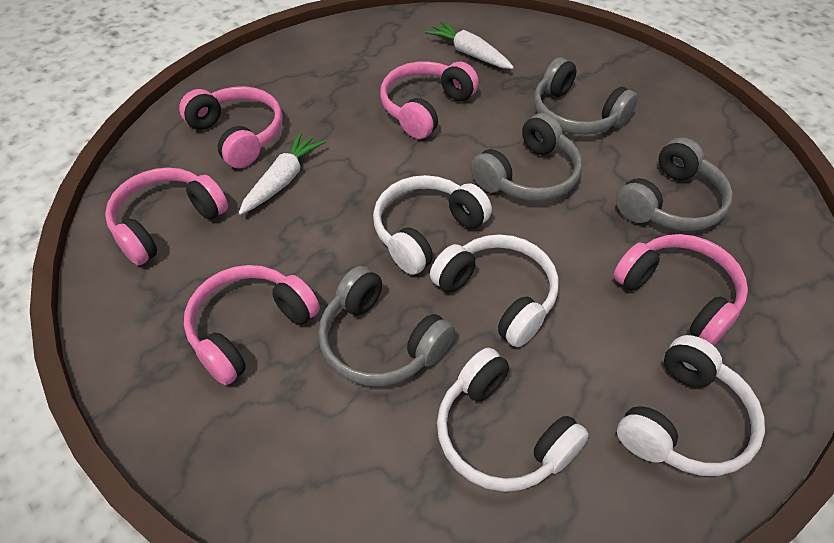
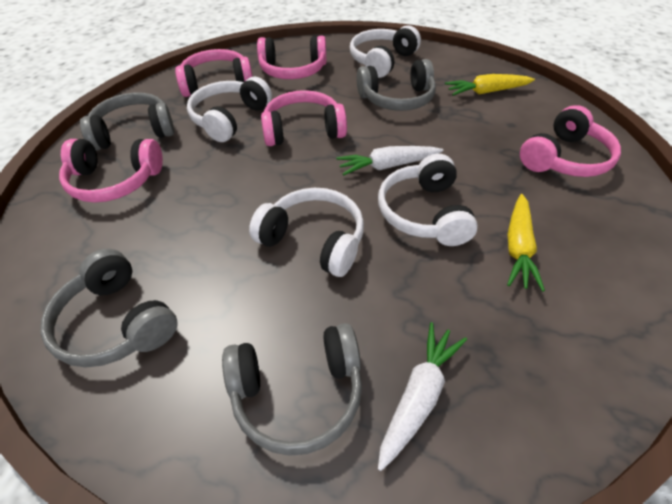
yellow carrot: none = 0 -> [445,74,535,96] [507,194,545,292] = 2

